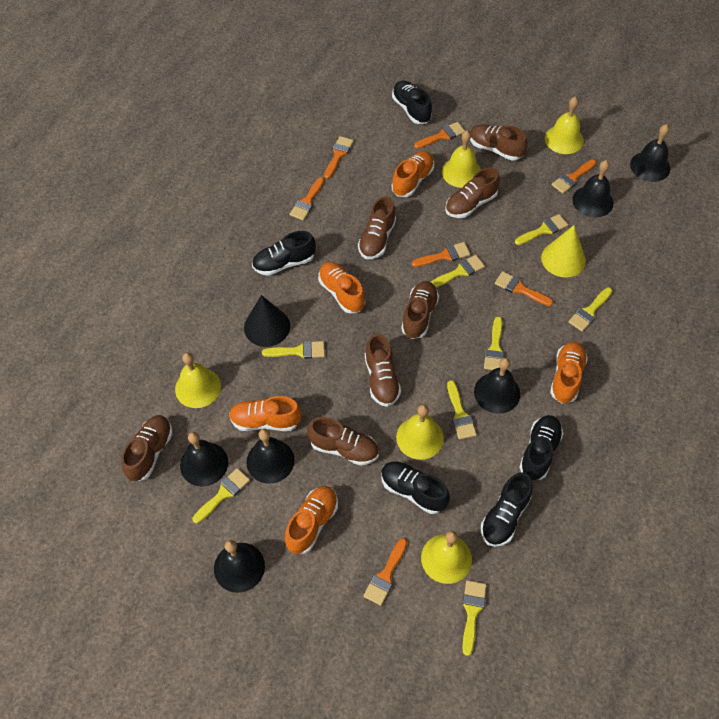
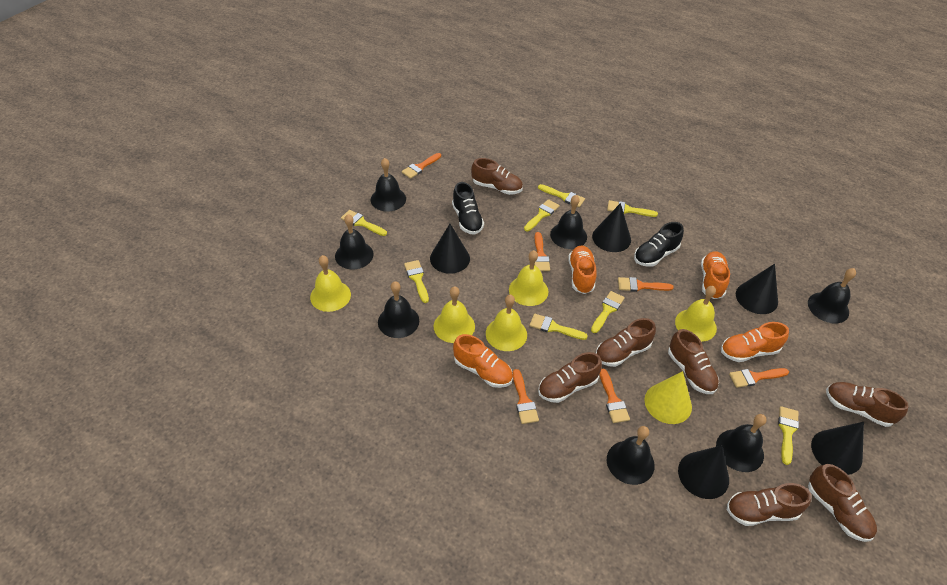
black bell: [180,432,228,487] [214,540,265,593] [246,429,295,484] [474,358,520,414] [572,160,614,217] [630,124,670,182] = 6 -> [335,214,374,269] [371,158,406,211] [378,281,419,338] [550,195,587,249] [607,426,655,485] [716,414,766,472] [808,268,856,323] = 7
black cone: [244,295,290,347] = 1 -> [430,224,470,274] [592,203,631,252] [678,445,729,499] [736,264,778,314] [811,422,864,475] = 5
black shoe: [252,231,316,276] [381,461,450,514] [392,81,432,124] [481,472,533,547] [519,415,564,480] = 5 -> [452,182,484,235] [634,222,684,267] = 2
orange brush: [290,177,324,220] [324,136,354,179] [363,538,407,606] [412,242,470,267] [414,122,465,149] [495,271,553,306] [552,159,596,194] = 7 -> [402,153,441,179] [513,369,539,424] [534,232,550,271] [599,368,630,423] [618,277,674,292] [729,368,789,388] = 6
orange shoe: [229,396,302,431] [285,486,338,554] [318,262,365,314] [391,151,434,197] [550,342,588,403] = 5 -> [453,334,513,388] [568,246,596,294] [701,251,730,299] [721,322,789,362] = 4

